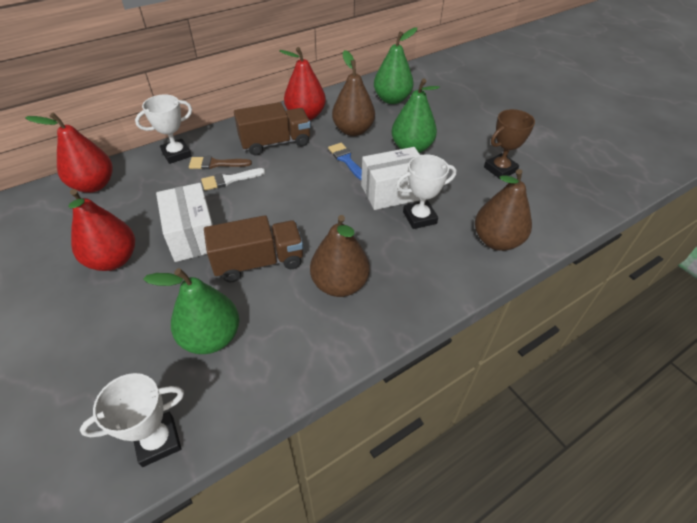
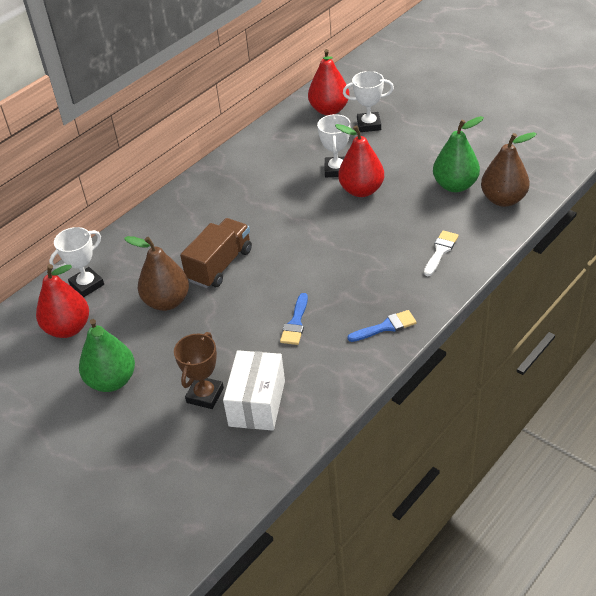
blue brush: [328,143,362,180] = 1 -> [280,293,308,345] [347,310,417,342] = 2
brown brush: [189,156,252,169] = 1 -> none = 0
brown pear: [310,215,370,297] [332,50,375,136] [475,169,532,251] = 3 -> [124,236,189,311] [481,132,537,207] = 2
brown truck: [204,215,303,282] [234,102,311,156] = 2 -> [180,218,252,288] = 1
green pear: [143,268,239,354] [374,28,417,104] [391,79,440,153] = 3 -> [79,319,135,392] [433,116,484,192] = 2
white box: [156,183,213,262] [361,147,420,210] = 2 -> [223,350,285,431] = 1

